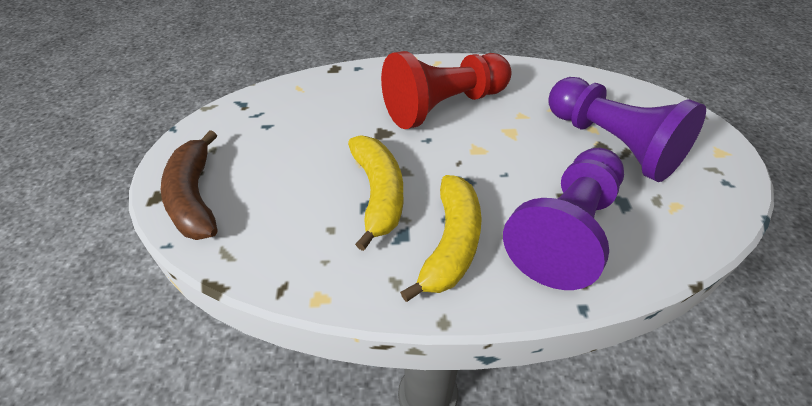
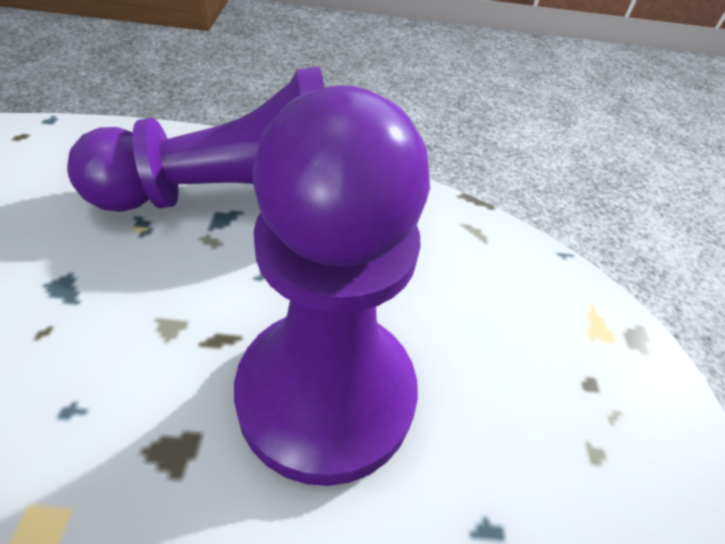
brown banana: [161,130,217,240] = 1 -> none = 0
red pawn: [381,51,511,129] = 1 -> none = 0
yellow banana: [348,135,403,251] [400,175,482,302] = 2 -> none = 0

